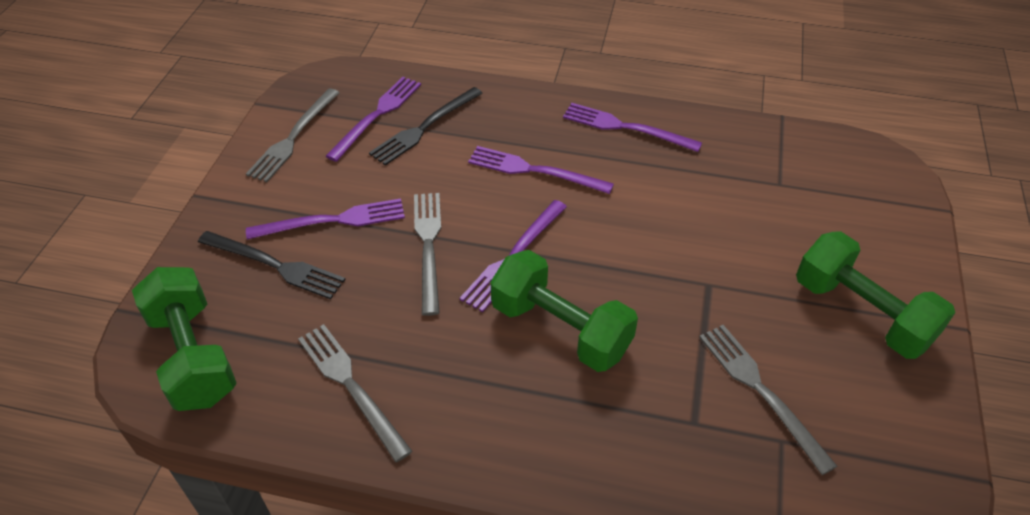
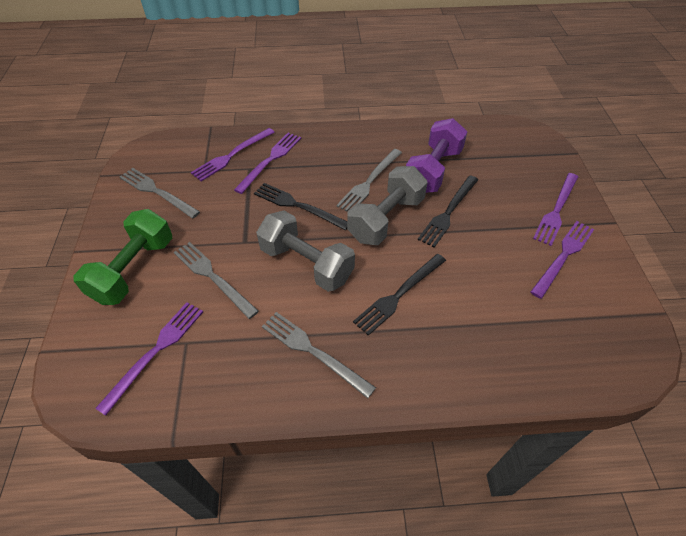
black fork: [198,231,346,299] [369,87,483,165] = 2 -> [254,183,347,230] [353,254,446,336] [418,176,478,247] = 3
green dumbbell: [132,267,237,411] [491,250,638,372] [796,231,955,359] = 3 -> [73,209,172,305] = 1
grey dumbbell: none = 0 -> [256,211,355,292] [347,166,428,245] = 2
purple dumbbell: none = 0 -> [406,118,467,193] = 1

